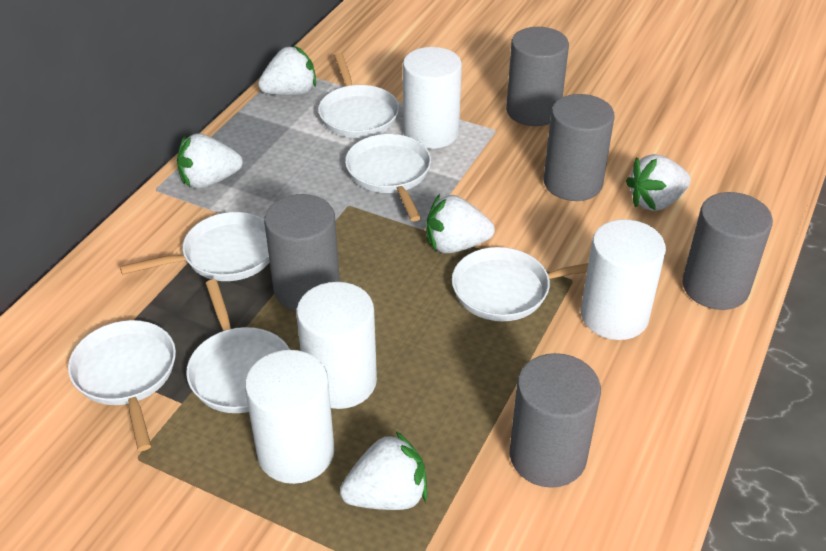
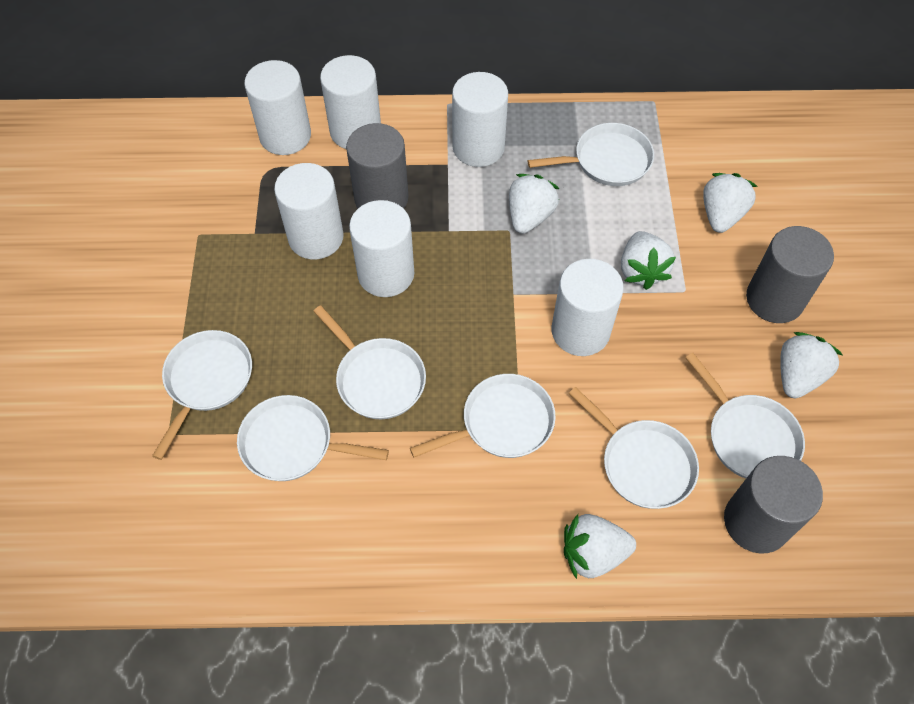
grey cylinder: [264,194,340,311] [506,27,569,126] [510,353,601,488] [544,94,615,201] [682,192,773,310] = 5 -> [346,123,408,209] [724,456,823,554] [746,226,834,323] = 3
white cylinder: [245,350,335,484] [296,282,377,409] [403,47,462,149] [581,219,666,340] = 4 -> [244,60,311,155] [274,163,344,259] [320,55,381,149] [349,200,414,297] [452,72,508,167] [552,259,624,356] = 6
white pan: [68,320,176,451] [120,212,270,281] [186,279,290,413] [318,53,399,138] [345,134,431,221] [452,247,588,321] = 6 -> [152,330,252,460] [237,395,389,481] [313,305,426,419] [410,374,556,458] [528,123,654,186] [569,387,699,509] [686,353,805,478] = 7

